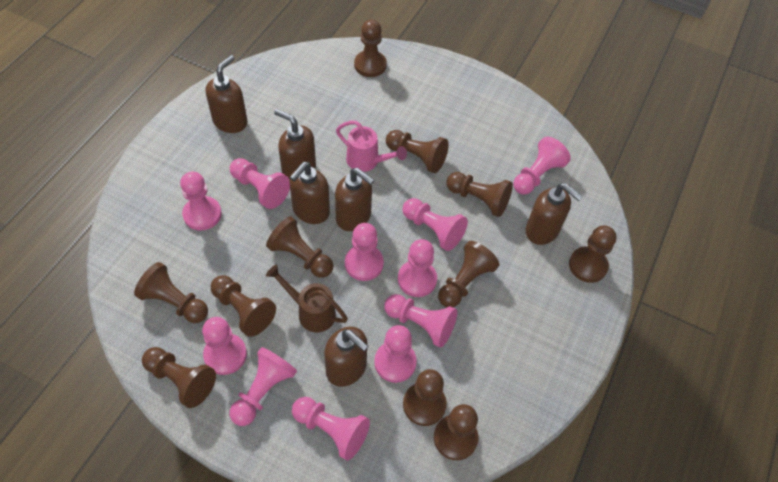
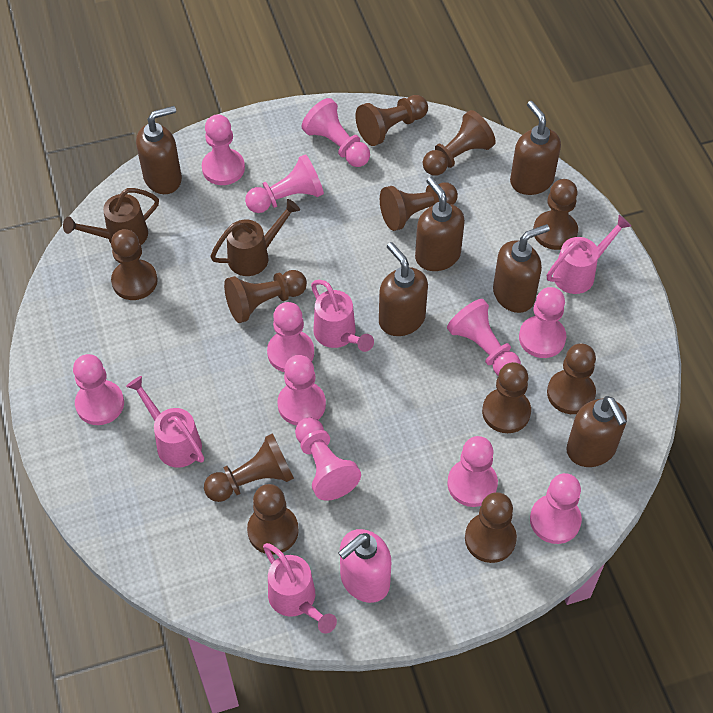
brown watering can: [266,265,348,332] = 1 -> [63,188,159,245] [210,199,300,276] = 2
pink soap dispenser: none = 0 -> [338,529,391,603] = 1
pink watering can: [336,121,407,172] = 1 -> [126,376,204,468] [263,543,337,633] [311,280,374,352] [547,215,631,294] = 4

